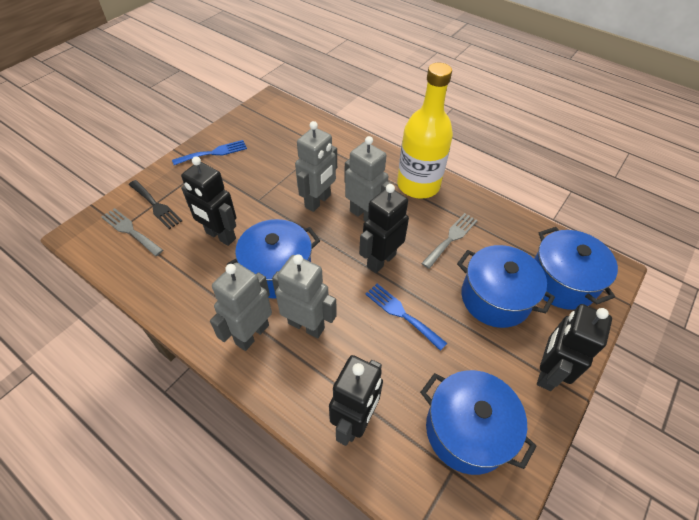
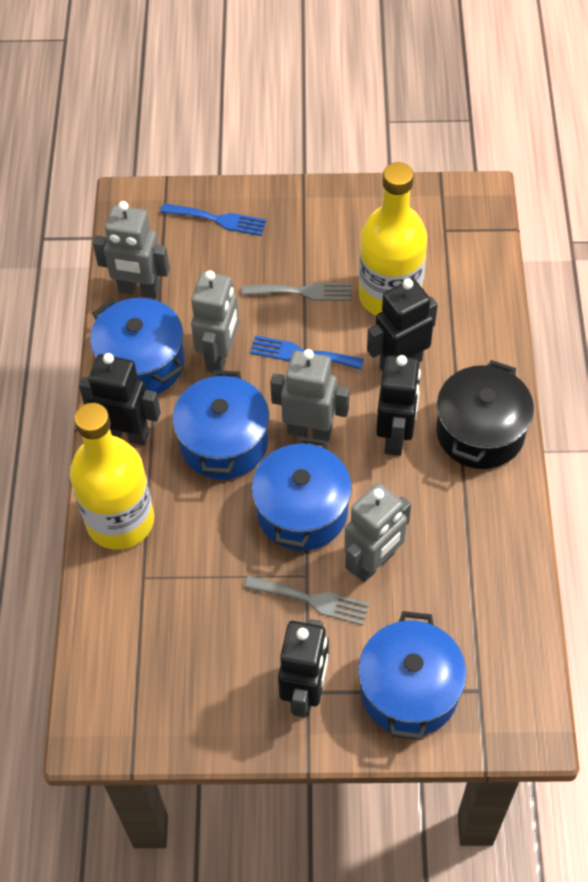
black fork: [129,180,182,229] = 1 -> none = 0
black pot: none = 0 -> [436,360,534,469] = 1
yellow bottle: [397,63,453,199] = 1 -> [70,403,154,550] [359,162,427,316] = 2

